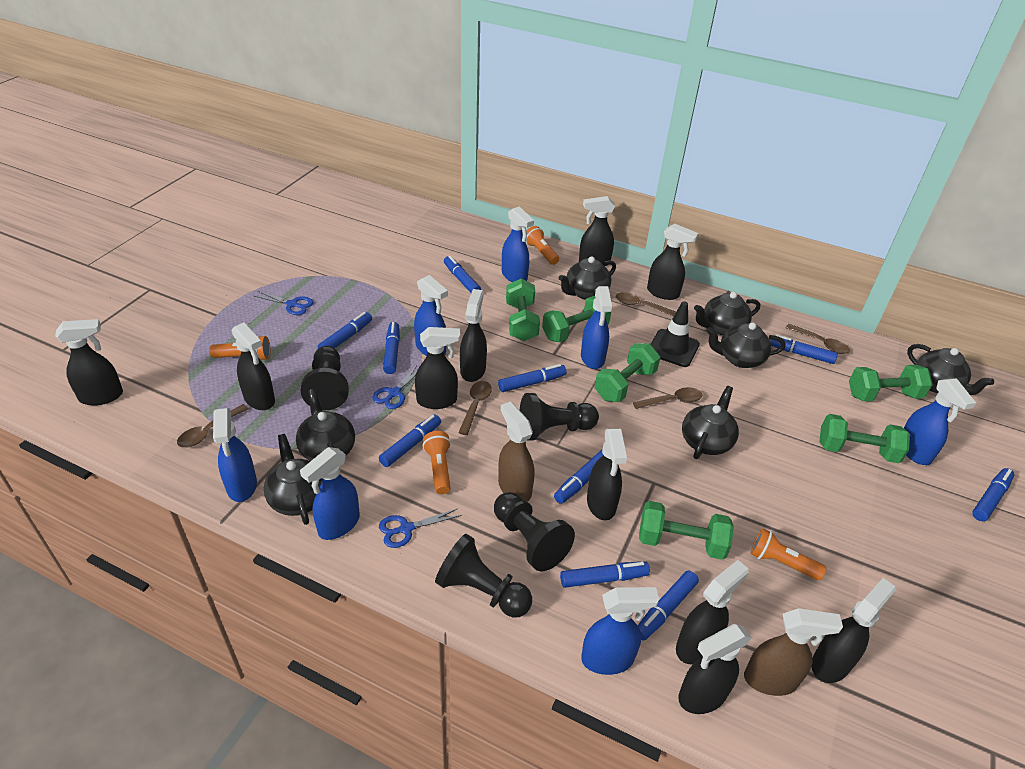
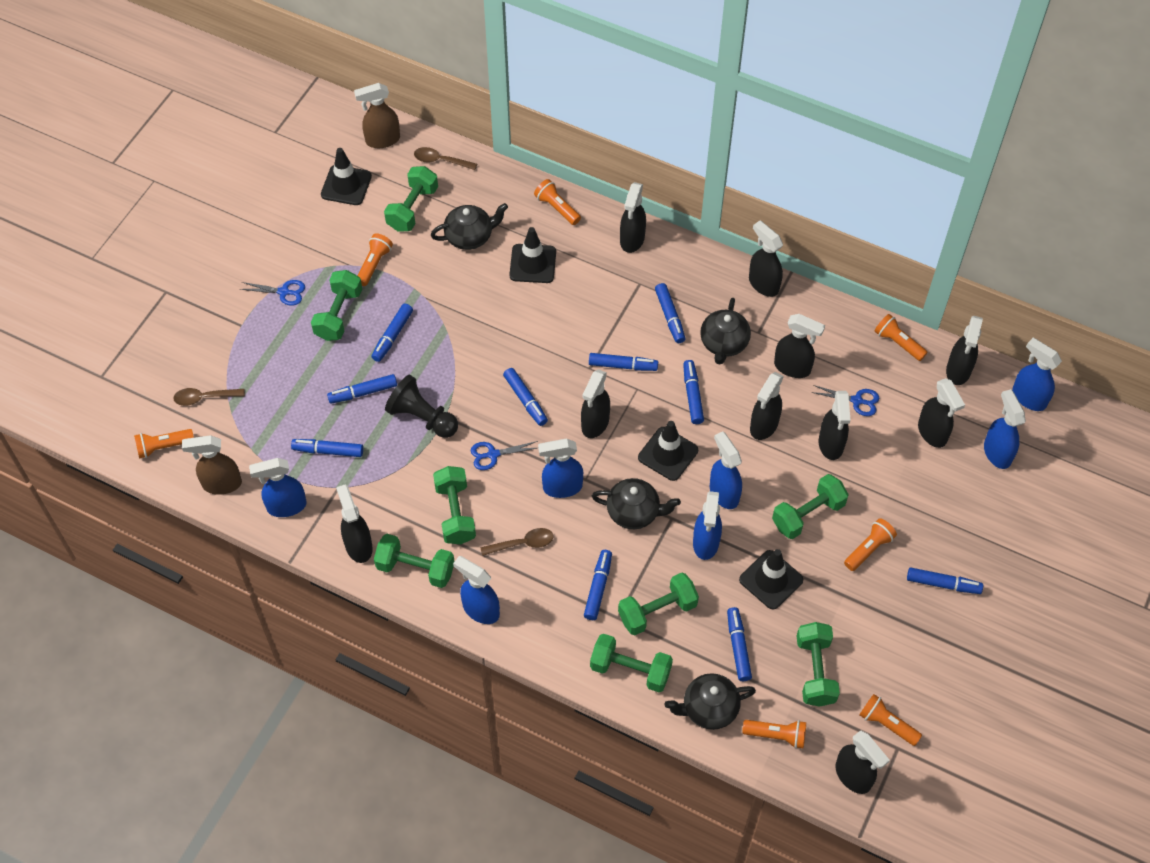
black pawn: [301,346,349,410] [435,534,532,618] [494,492,575,571] [520,393,599,441] = 4 -> [385,375,458,438] = 1
black teapot: [264,434,322,525] [296,389,355,461] [559,256,616,300] [682,386,739,459] [694,292,760,335] [706,323,786,368] [907,344,994,395] = 7 -> [431,203,508,250] [592,478,681,529] [665,673,756,730] [700,298,751,365] = 4
black traffic cone: [651,301,700,367] = 1 -> [321,148,372,205] [509,227,556,283] [638,421,698,481] [739,549,803,609] = 4
brown spoon: [177,404,249,448] [458,381,492,435] [615,292,676,316] [633,387,702,409] [786,324,850,354] = 5 -> [173,388,245,406] [414,147,477,170] [480,528,553,556] = 3
green dumbbell: [506,279,540,341] [542,296,612,342] [595,343,660,402] [639,501,734,560] [820,414,910,463] [849,365,933,401] = 6 -> [311,270,362,341] [374,534,455,588] [384,166,438,231] [433,466,476,544] [590,634,673,692] [618,573,699,635] [772,474,849,539] [797,622,840,707] = 8
orange flashlight: [209,336,271,361] [423,431,451,494] [526,226,559,265] [751,528,826,580] = 4 -> [134,429,194,458] [357,233,393,286] [534,179,581,225] [742,720,806,749] [844,518,897,571] [860,694,922,746] [874,314,928,361] = 7

